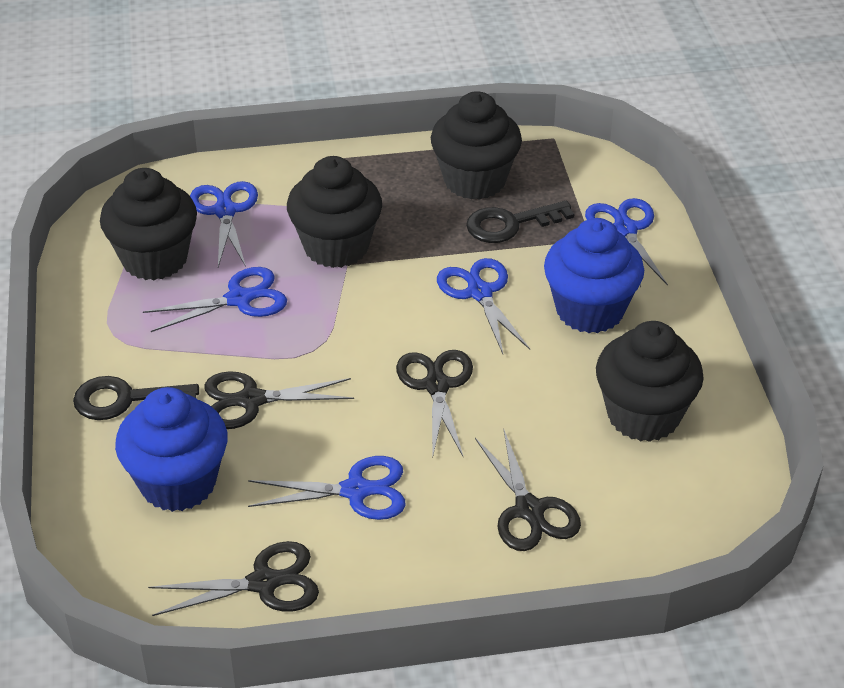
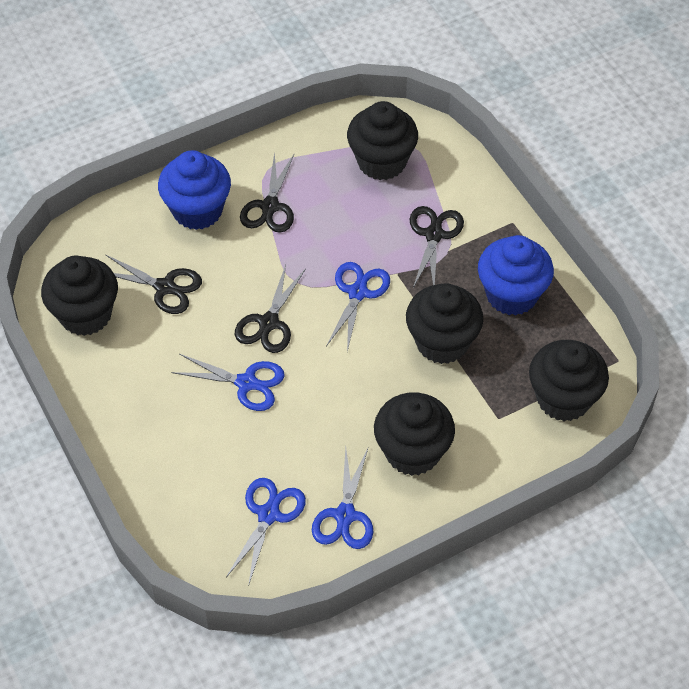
black cupcake: [100,168,197,280] [287,156,382,268] [431,91,522,200] [596,321,704,442] = 4 -> [41,255,118,336] [347,101,418,180] [374,392,455,476] [406,283,483,364] [529,340,609,421] = 5
black key: [73,376,199,420] [466,200,574,243] = 2 -> none = 0
blue scissors: [143,267,287,332] [190,181,258,267] [248,456,406,520] [437,258,530,354] [585,198,668,287] = 5 -> [172,354,285,411] [226,478,306,587] [312,447,373,549] [326,262,390,352] = 4

